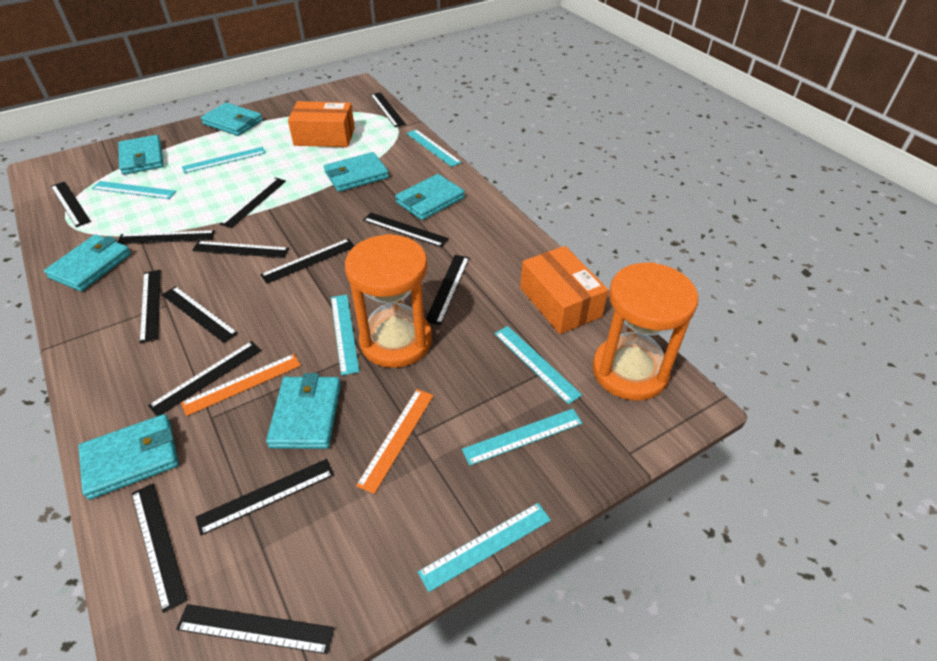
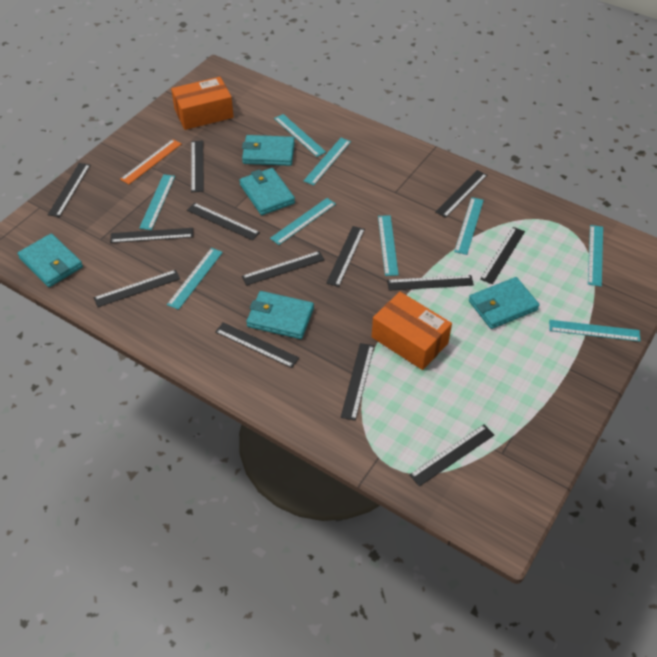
black ruler: [51,181,91,227] [117,230,215,244] [132,483,188,613] [139,270,161,343] [148,341,261,416] [162,286,238,343] [176,604,335,654] [192,241,289,258] [196,459,334,535] [220,178,286,228] [260,239,355,284] [363,213,449,247] [370,92,406,127] [426,255,469,325] = 14 -> [48,163,91,217] [94,270,180,307] [110,228,193,243] [187,203,260,241] [191,141,204,192] [215,322,299,368] [242,251,325,286] [326,226,365,287] [341,343,374,421] [387,275,474,291] [409,425,494,487] [435,170,488,218] [480,227,525,284] = 13
orange hourglass: [345,234,432,368] [593,262,698,400] = 2 -> none = 0
orange ruler: [181,354,301,416] [356,389,434,494] = 2 -> [120,139,181,184] = 1
turquoise ruler: [92,181,177,199] [182,147,266,173] [331,295,360,376] [406,129,462,167] [418,503,551,592] [462,409,583,466] [494,326,582,404] = 7 -> [139,174,175,230] [167,248,223,310] [270,198,336,245] [274,114,326,157] [304,138,351,185] [378,215,399,276] [454,197,484,255] [549,320,641,342] [588,225,603,287] = 9
turquoise wallet: [44,234,131,291] [78,414,179,500] [118,135,164,175] [201,102,263,136] [266,373,341,449] [324,152,389,192] [395,174,465,220] = 7 -> [18,233,83,287] [239,168,295,215] [242,135,295,166] [246,291,314,339] [469,277,540,329] = 5

